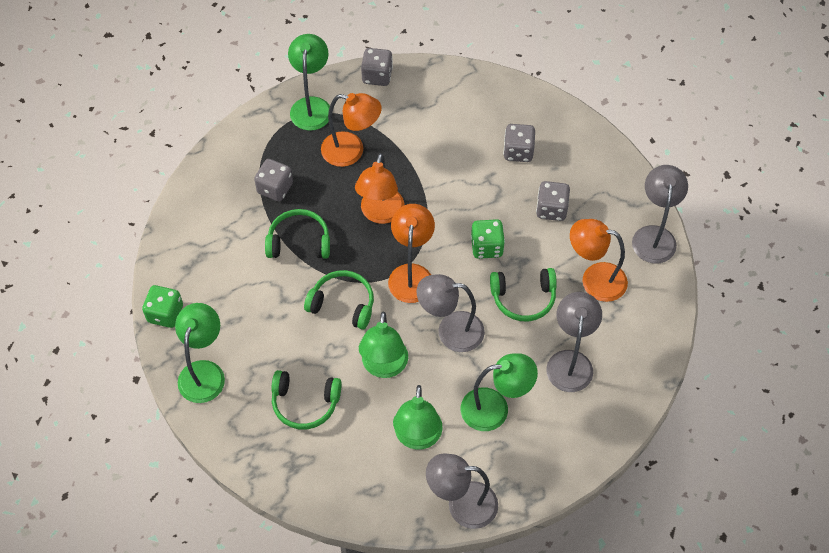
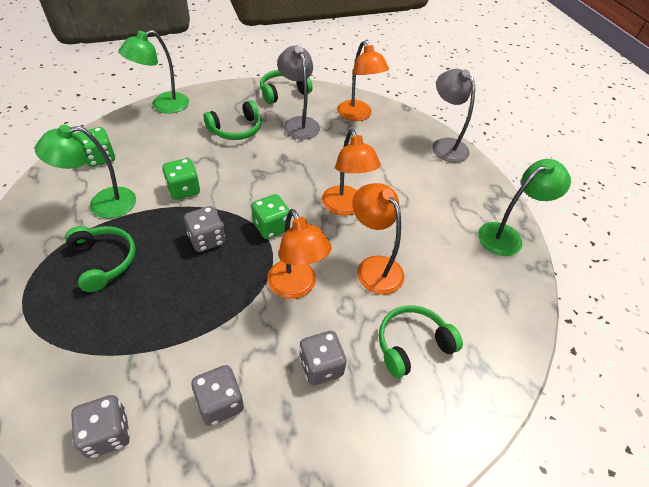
green dice: [142,285,183,328] [471,219,505,259] = 2 -> [77,127,115,167] [162,158,200,200] [251,194,289,239] = 3
green lamp: [175,303,225,403] [288,34,330,131] [359,312,408,378] [393,385,443,450] [461,353,538,431] = 5 -> [35,125,136,218] [119,30,189,114] [478,159,571,256] = 3
grey lamp: [417,274,485,352] [426,453,498,529] [546,292,602,392] [632,165,688,264] = 4 -> [277,46,320,140] [432,69,475,163] = 2

